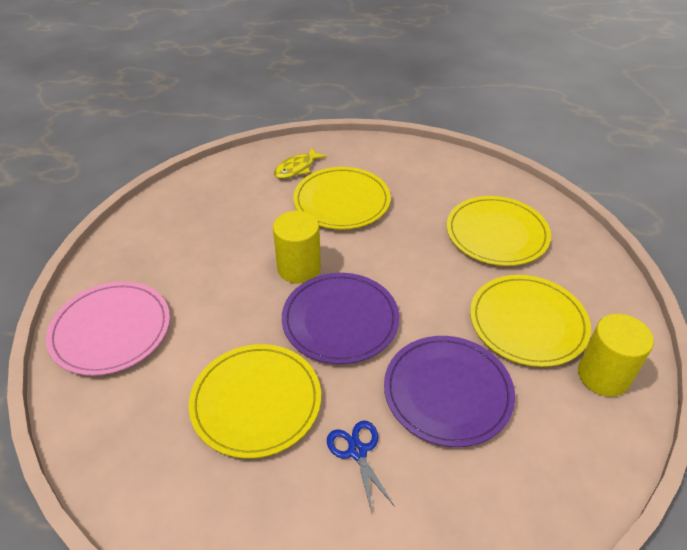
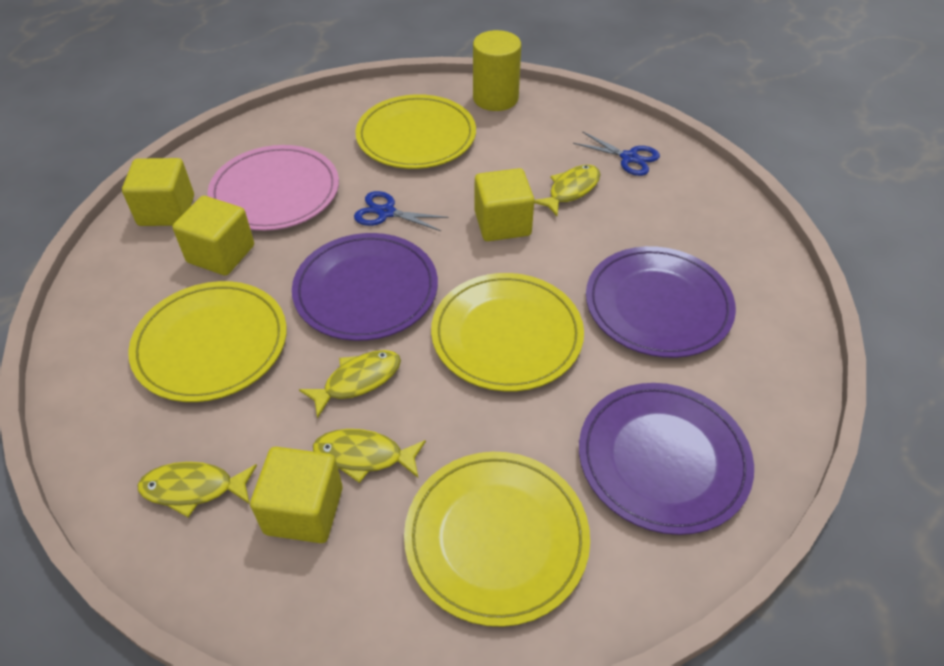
blue scissors: [327,421,395,513] = 1 -> [354,191,449,231] [573,131,660,176] = 2
purple plate: [282,273,399,364] [384,336,515,447] = 2 -> [292,233,438,341] [579,383,754,535] [586,246,736,358] = 3
yellow cube: none = 0 -> [122,158,194,226] [172,196,254,276] [250,447,342,543] [475,168,534,241] = 4
yellow cylinder: [273,211,321,283] [578,314,654,397] = 2 -> [473,30,521,111] = 1
yellow fish: [274,147,327,179] = 1 -> [138,462,257,517] [299,350,401,419] [313,429,426,483] [534,165,601,216] = 4

